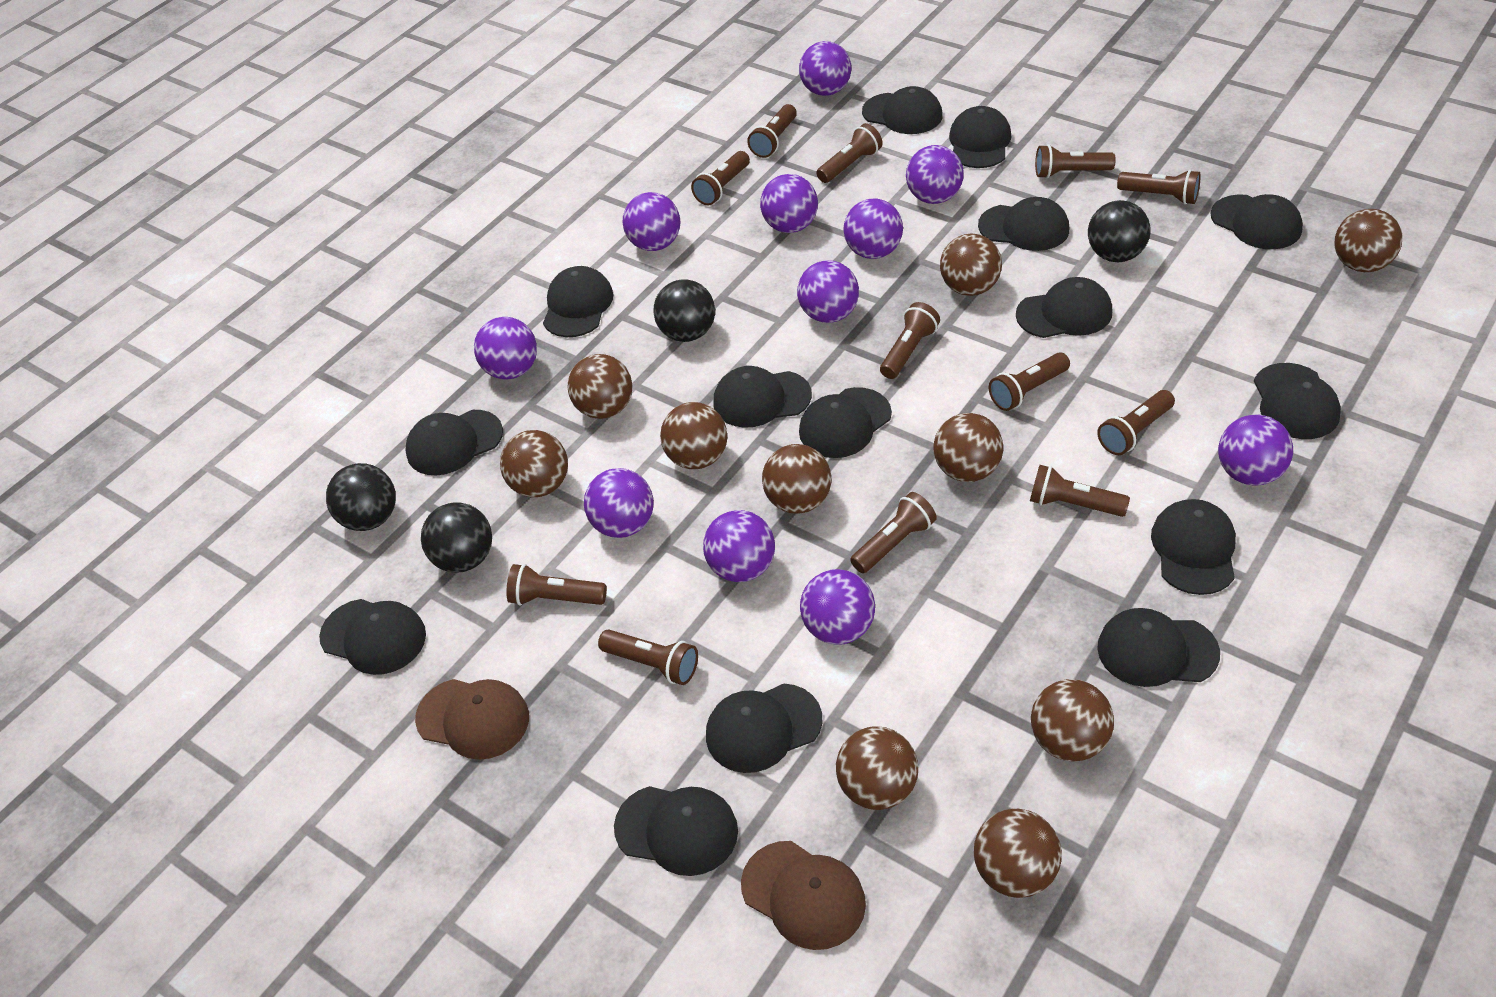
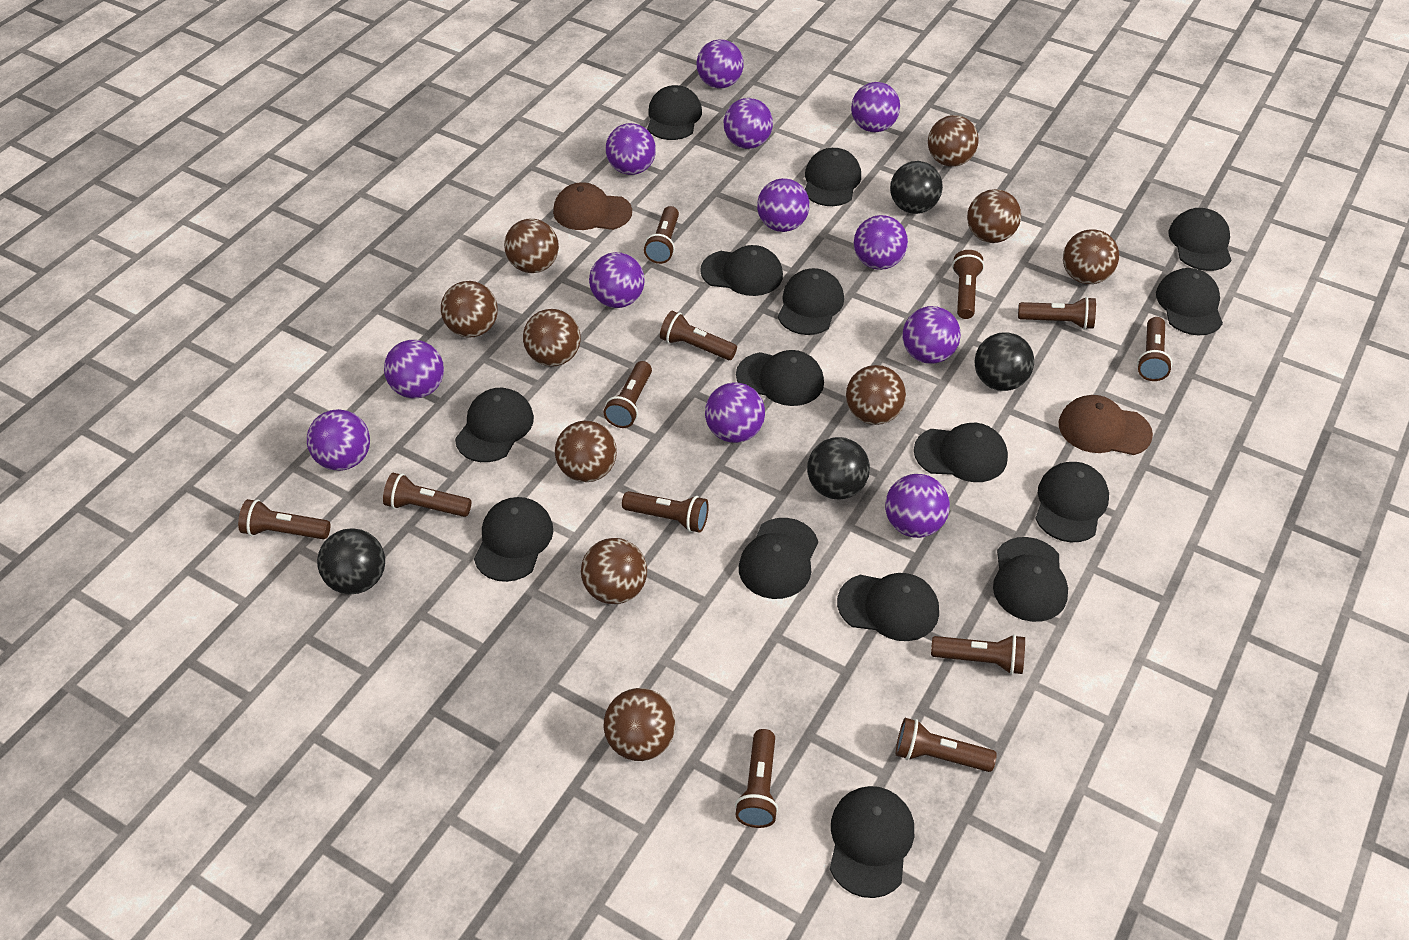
purple ball: [474,317,537,380] [584,468,654,538] [623,192,681,251] [703,510,775,582] [760,174,818,233] [797,260,859,323] [799,41,851,96] [800,569,875,645] [843,198,903,259] [906,145,964,204] [1218,414,1293,486] = 11 -> [307,409,370,471] [384,340,444,398] [589,252,645,308] [606,123,656,175] [697,39,744,88] [705,382,765,443] [724,98,773,149] [757,178,809,232] [851,82,900,132] [854,215,908,270] [885,474,950,538] [902,306,961,364] = 12

